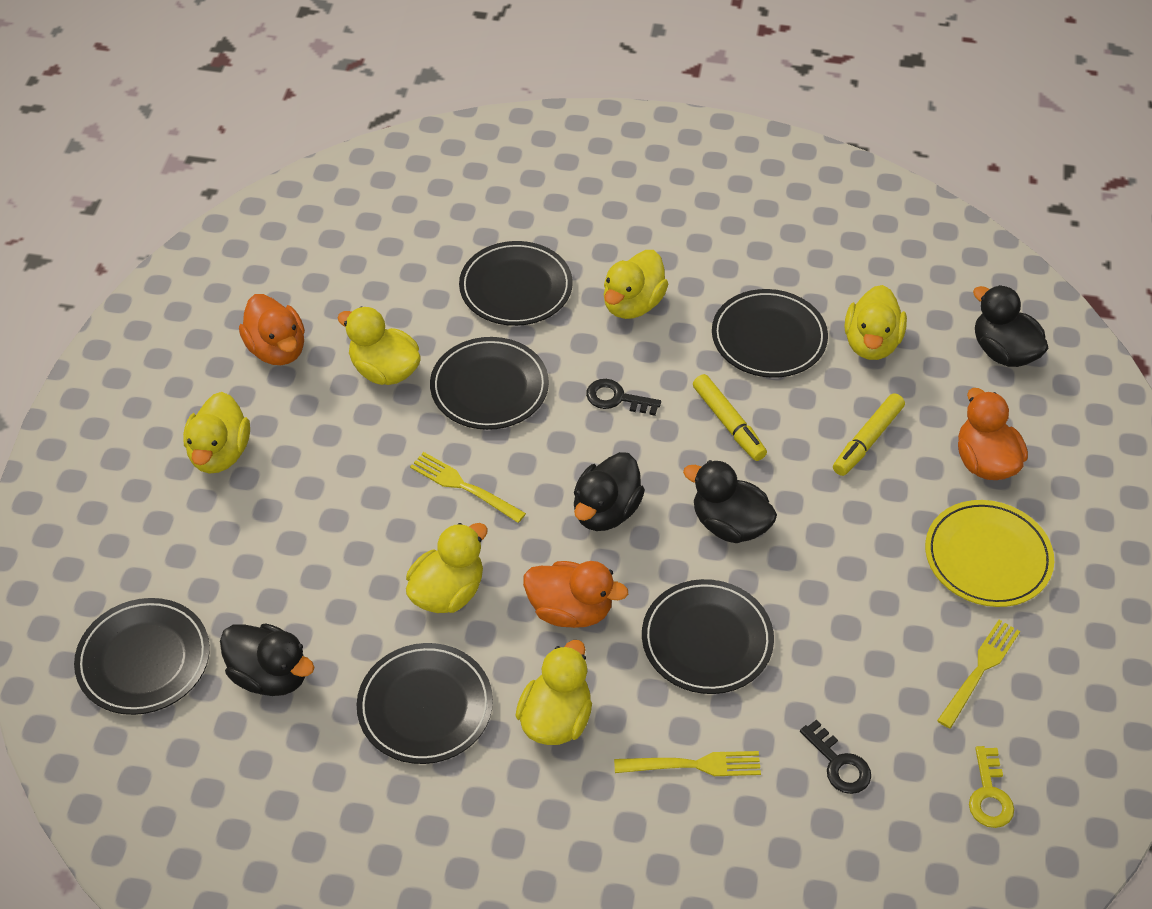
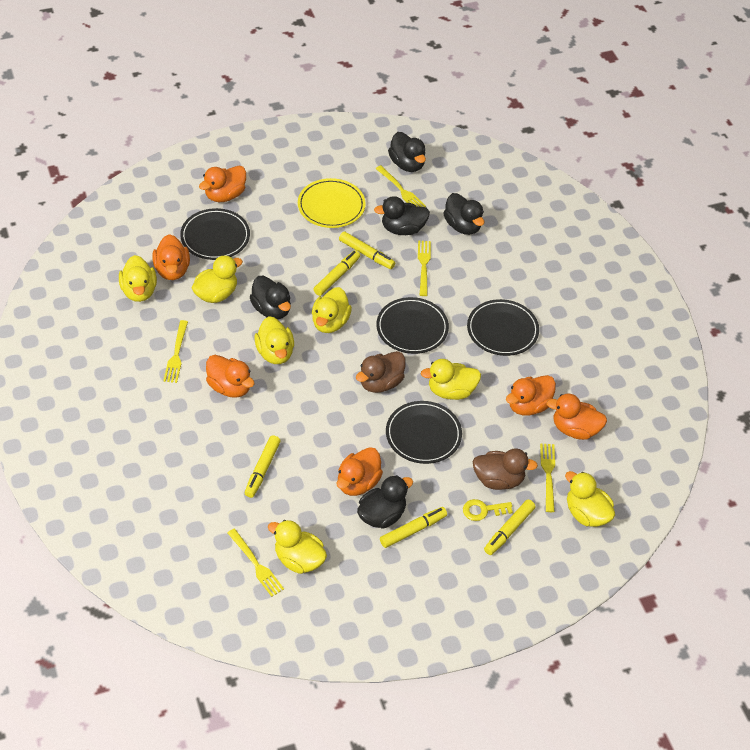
black duck: [220,623,315,696] [574,452,645,531] [683,460,777,543] [973,285,1049,367] = 4 -> [250,276,291,319] [357,475,413,529] [374,196,430,235] [388,132,426,172] [443,193,484,235] = 5
black key: [586,379,661,416] [800,719,871,794] = 2 -> none = 0
black plate: [74,598,210,715] [357,643,493,764] [430,337,549,430] [459,241,573,326] [642,579,774,694] [712,289,828,378] = 6 -> [180,208,250,260] [377,297,449,354] [386,401,462,464] [467,299,539,356] = 4
brown duck: none = 0 -> [356,351,406,393] [473,448,538,490] = 2
orange duck: [239,294,305,365] [523,561,628,628] [958,388,1028,480] = 3 -> [152,234,190,280] [199,166,246,202] [206,355,255,398] [337,447,383,496] [506,375,556,416] [546,393,607,440] = 6
yellow duck: [183,392,250,474] [337,307,421,385] [406,523,488,613] [515,640,592,745] [604,250,668,319] [845,285,907,360] = 6 -> [119,255,157,302] [192,255,243,303] [254,316,294,364] [268,520,327,574] [312,287,352,333] [421,359,481,400] [565,471,615,527] = 7
yellow fork: [410,452,526,523] [614,751,761,776] [937,620,1020,729] = 3 -> [163,320,188,383] [228,529,284,597] [376,165,426,207] [418,241,431,296] [540,443,555,512] = 5
yellow marker: [693,374,767,461] [833,393,905,476] = 2 -> [244,435,281,498] [313,250,360,296] [339,231,395,269] [380,507,447,548] [484,499,536,555] = 5

